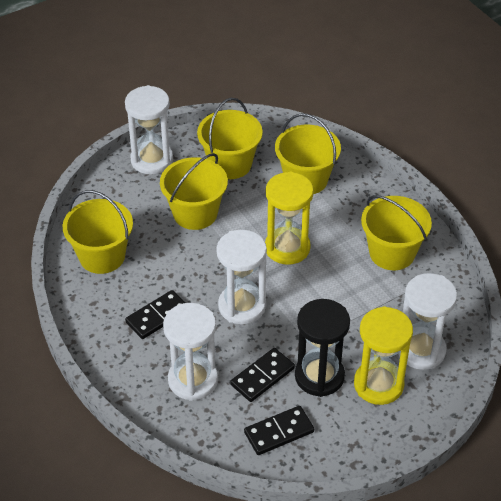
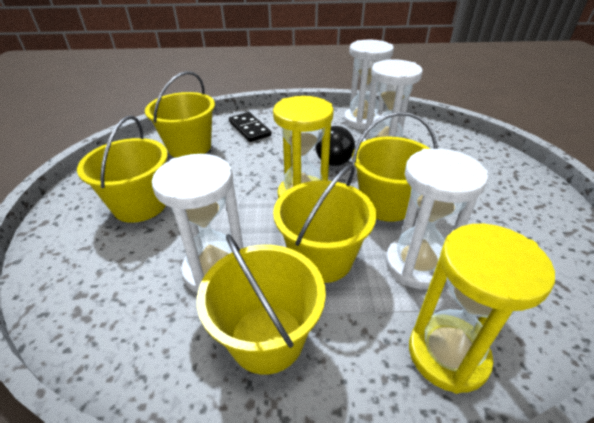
black domino: [125,290,185,339] [230,348,295,402] [244,406,314,455] = 3 -> [229,112,271,142] = 1
black hourglass: [295,299,350,397] = 1 -> none = 0
black light bulb: none = 0 -> [315,126,355,166] = 1

